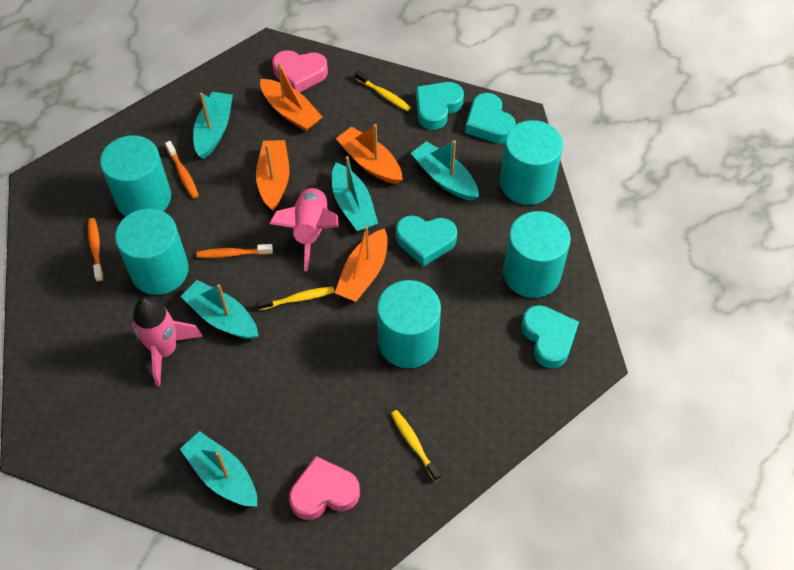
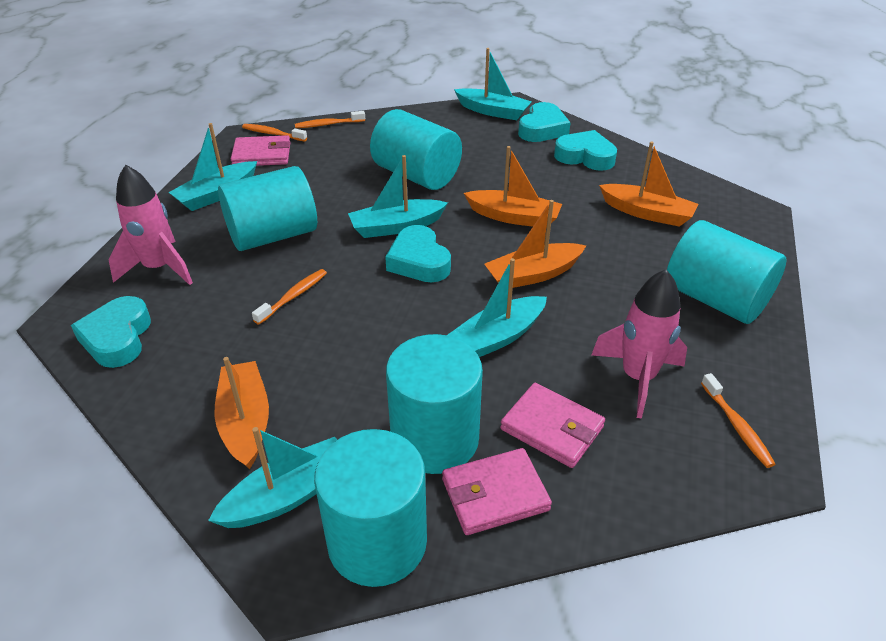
orange toothbrush: [88,218,103,282] [165,141,199,199] [197,244,273,258] = 3 -> [242,124,307,142] [252,269,327,325] [295,111,365,128] [701,373,776,468] = 4
pink heart: [272,50,328,92] [289,456,360,520] = 2 -> none = 0
pink wallet: none = 0 -> [231,135,291,166] [442,448,552,535] [500,383,605,468] = 3
yellow toothbrush: [257,286,334,310] [355,70,411,111] [391,410,441,481] = 3 -> none = 0

